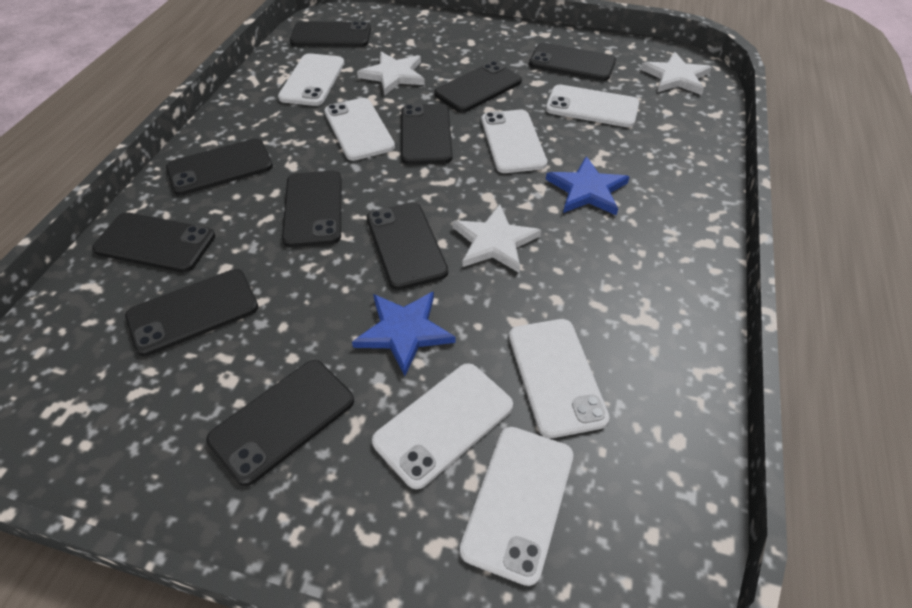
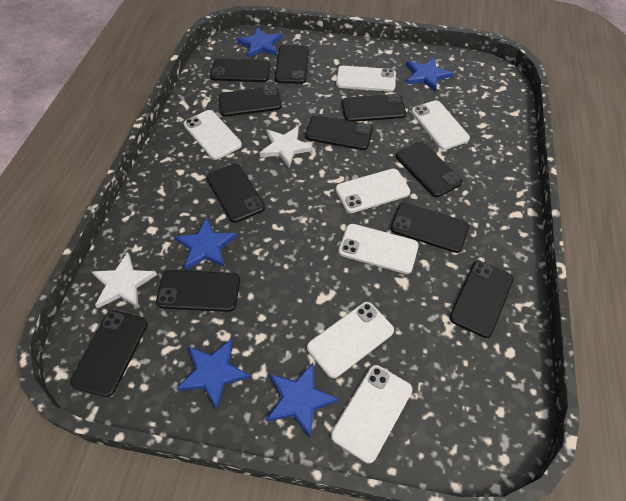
black phone: [92,212,215,273] [125,269,258,356] [166,138,273,196] [206,360,354,486] [282,171,341,247] [290,21,371,47] [367,202,448,290] [401,104,453,165] [434,61,522,113] [529,43,616,81] = 10 -> [70,310,148,397] [156,270,240,312] [206,163,265,223] [210,58,271,82] [218,86,282,117] [275,45,309,84] [305,115,373,150] [342,94,406,122] [390,203,469,253] [396,142,462,197] [449,261,514,338] = 11
blue star: [352,291,456,376] [546,156,629,216] = 2 -> [175,217,237,270] [176,339,251,410] [237,27,282,58] [266,363,339,437] [406,57,453,92] = 5
white star: [357,52,425,95] [453,204,541,273] [641,52,712,95] = 3 -> [92,253,157,308] [259,126,313,168] = 2

